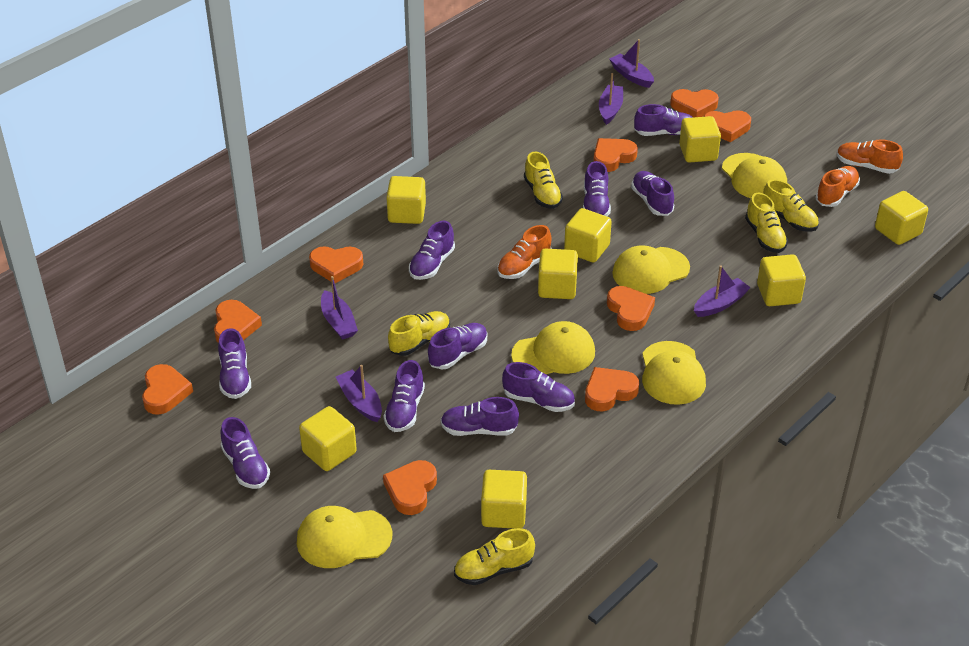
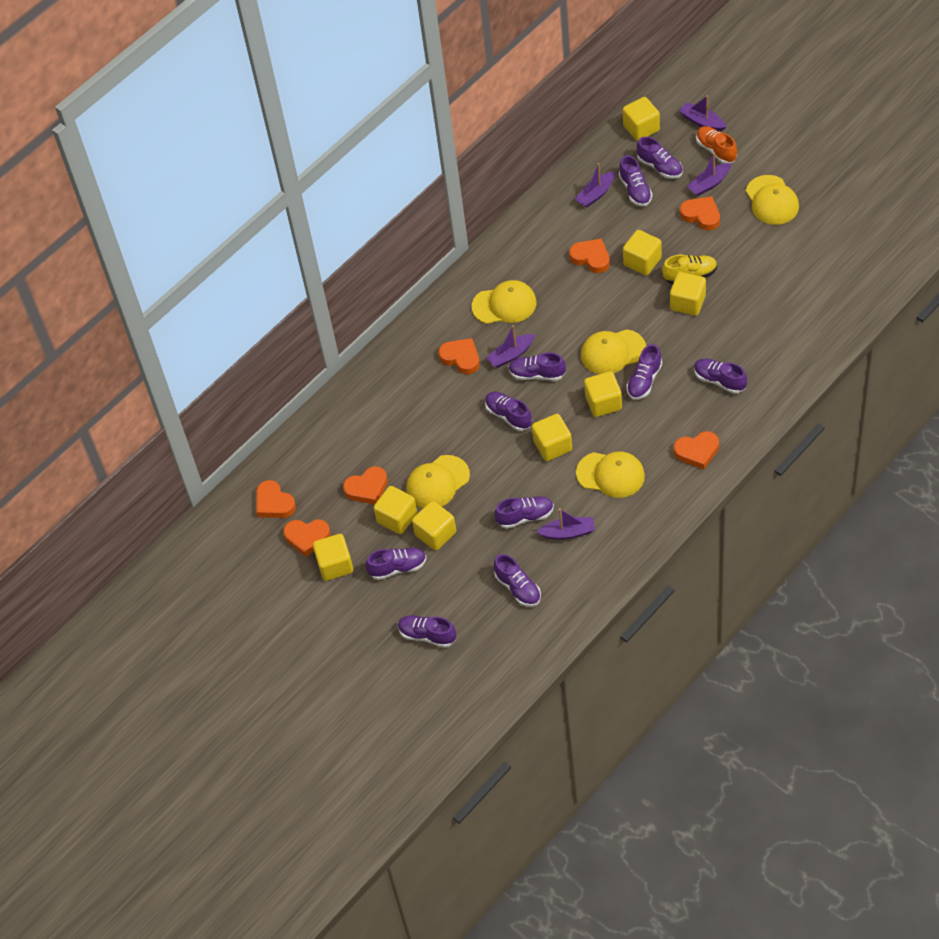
orange heart: [142,364,193,415] [214,300,262,343] [309,246,363,283] [383,460,437,515] [585,367,639,411] [593,138,638,172] [607,286,655,331] [670,89,719,117] [703,110,751,143] = 9 -> [256,480,296,518] [283,519,331,557] [343,466,388,504] [439,338,480,374] [569,238,610,273] [674,431,719,469] [680,196,720,231] = 7
orange shoe: [497,225,552,279] [815,166,860,207] [837,139,903,174] = 3 -> [696,126,737,164] = 1
yellow shoe: [388,311,450,356] [454,528,535,585] [524,152,563,209] [745,193,788,253] [763,179,819,232] = 5 -> [662,255,717,284] = 1

